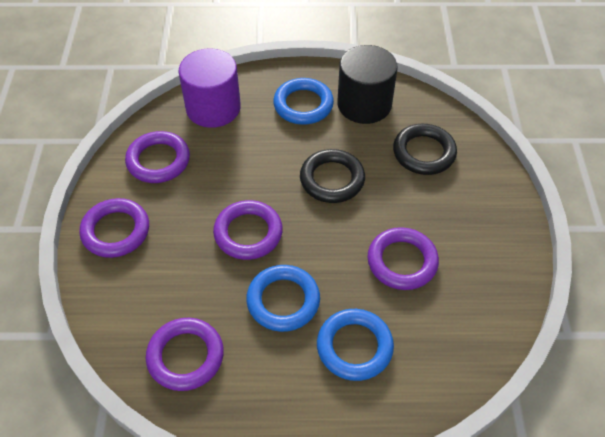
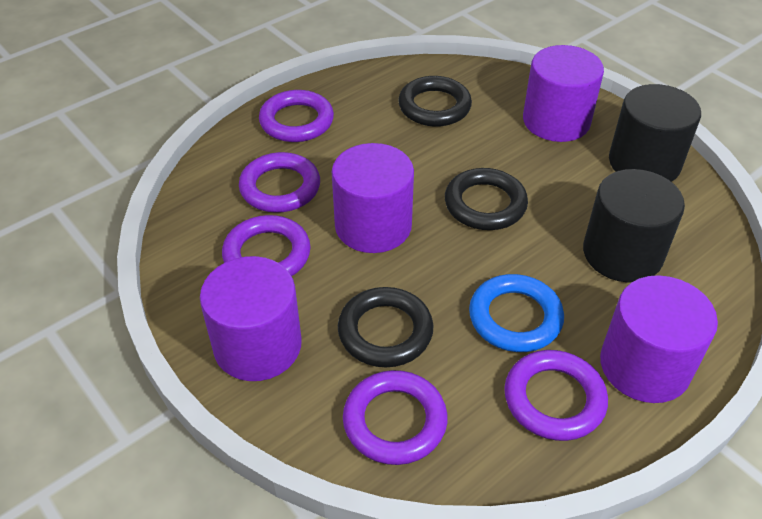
black cylinder: [337,45,398,124] = 1 -> [583,169,685,283] [609,84,701,182] = 2
black ring: [300,149,365,203] [393,124,457,175] = 2 -> [338,287,434,367] [398,76,472,127] [445,168,528,230] = 3
blue ring: [246,265,320,332] [273,78,334,125] [317,309,394,381] = 3 -> [469,274,564,352] = 1
purple cylinder: [179,48,241,128] = 1 -> [200,256,302,381] [332,143,414,253] [523,45,604,142] [600,275,718,403] = 4

